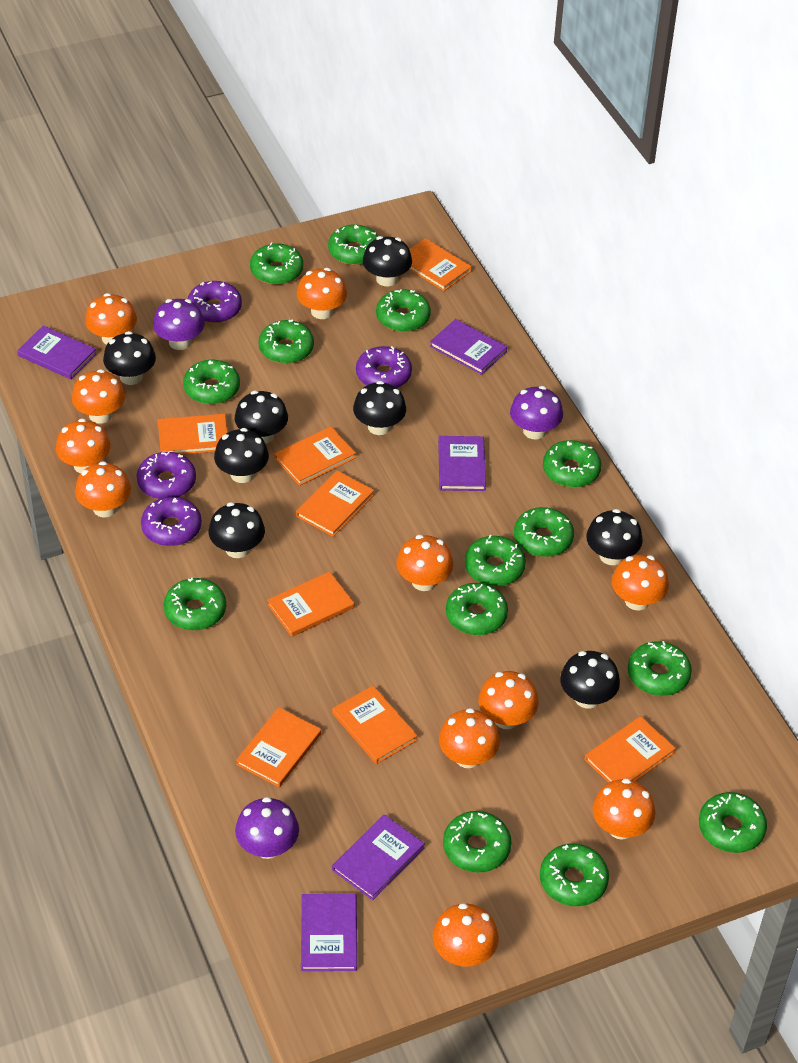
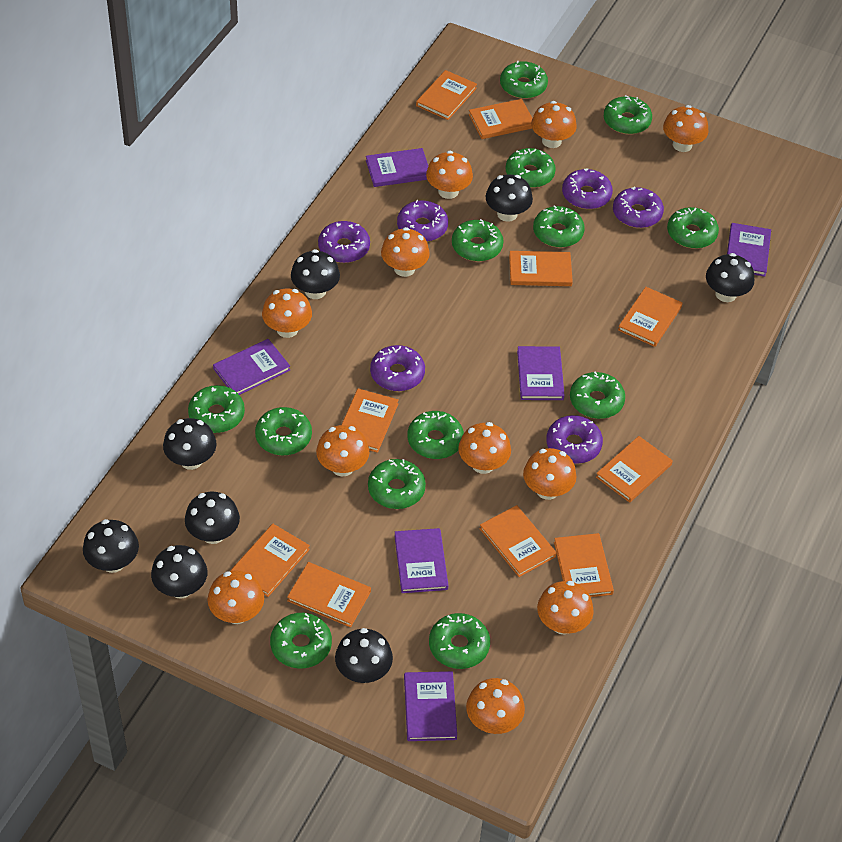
green donut: [164,577,226,630] [183,360,240,404] [250,242,304,285] [258,320,314,364] [328,225,378,265] [376,289,431,332] [443,811,512,873] [446,583,508,635] [465,535,526,586] [514,507,574,557] [540,844,609,906] [543,440,601,488] [628,641,692,696] [699,792,767,853] = 14 -> [188,385,245,433] [255,407,312,456] [270,613,332,669] [368,459,426,509] [407,411,464,459] [429,613,490,669] [452,219,503,262] [500,61,548,99] [506,148,556,188] [533,205,585,248] [570,371,625,419] [604,95,652,134] [667,207,719,249] = 13
orange book: [158,414,227,455] [236,707,321,787] [267,572,354,637] [274,426,356,486] [296,470,374,537] [332,686,418,764] [409,238,472,291] [585,716,676,782] = 8 -> [231,524,310,597] [287,562,371,627] [341,388,399,453] [416,70,477,120] [469,99,532,139] [479,505,557,577] [509,251,573,286] [554,533,614,597] [596,436,673,503] [618,287,683,347] = 10
purple book: [17,325,97,379] [301,894,357,971] [332,814,425,900] [430,319,507,375] [438,436,486,491] = 5 -> [213,339,290,395] [366,148,428,187] [394,528,449,593] [404,671,457,741] [517,346,565,400] [727,223,771,277] = 6
purple donut: [137,452,196,499] [141,497,202,546] [188,281,242,323] [356,346,412,388] = 4 -> [318,221,370,263] [370,345,425,391] [397,200,448,242] [546,415,603,464] [562,168,613,209] [613,187,664,228] = 6
purple mushroom: [153,299,204,350] [235,797,299,859] [510,386,563,439] = 3 -> none = 0

